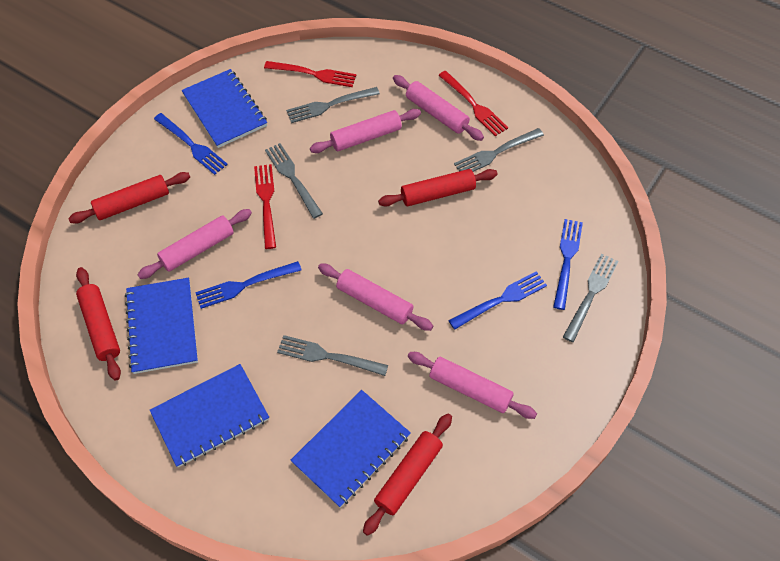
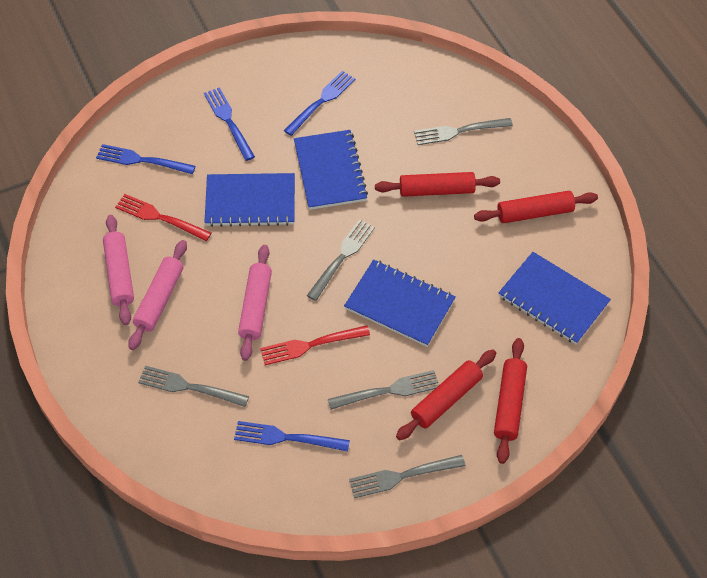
pink rolling pin: [137,209,252,279] [310,109,421,153] [318,264,433,331] [393,75,484,141] [408,352,537,419] = 5 -> [103,215,134,325] [128,240,187,350] [238,245,272,361] = 3
red fork: [254,164,276,249] [264,61,356,87] [438,71,508,136] = 3 -> [115,194,212,241] [260,325,370,365] = 2

